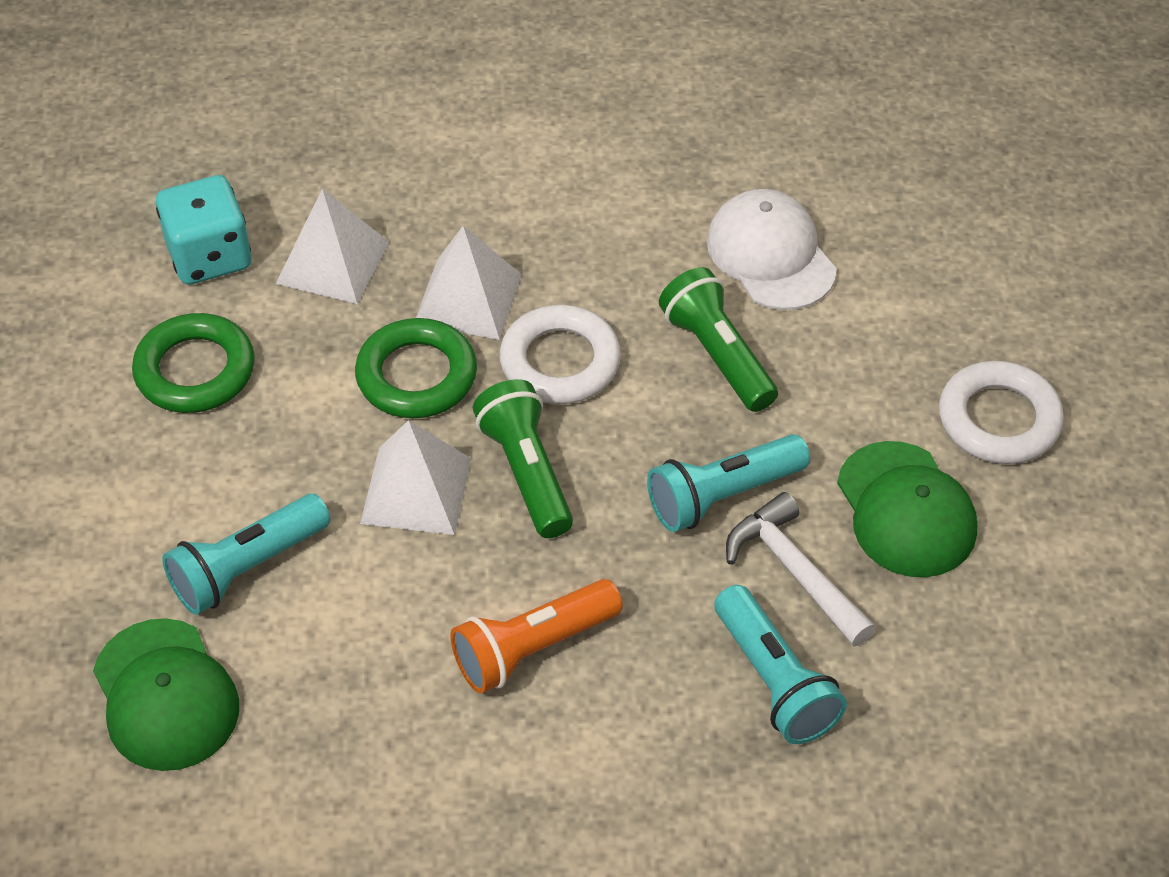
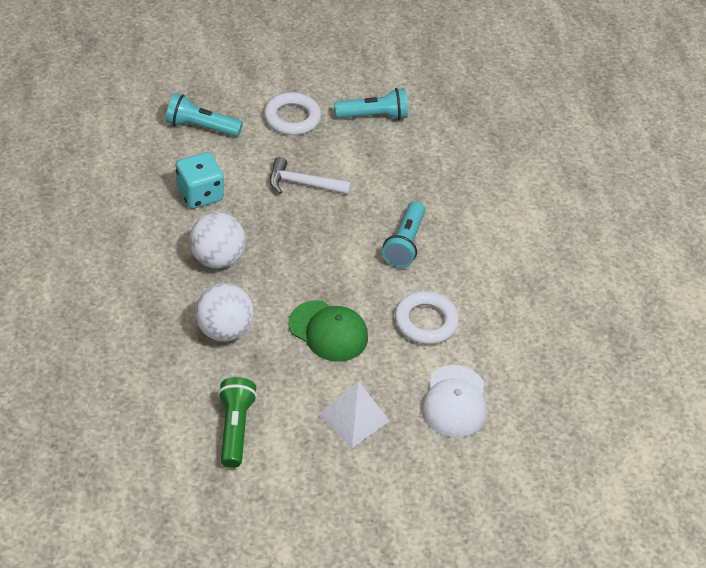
green cap: [93,618,239,771] [837,441,977,577] = 2 -> [288,300,368,361] = 1
green flashlight: [473,379,573,538] [659,267,778,412] = 2 -> [218,377,257,468] = 1
green ring: [132,313,255,413] [355,318,477,418] = 2 -> none = 0
orange flashlight: [450,579,623,693] = 1 -> none = 0
white ball: none = 0 -> [189,212,246,269] [195,283,254,342] = 2
white pyramid: [276,189,389,304] [360,420,471,535] [416,226,522,340] = 3 -> [318,381,390,448] = 1

